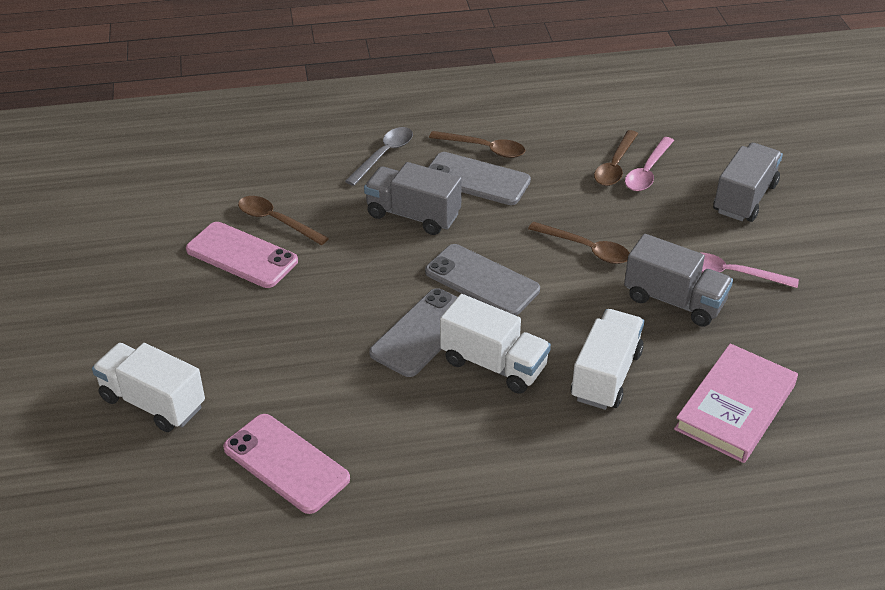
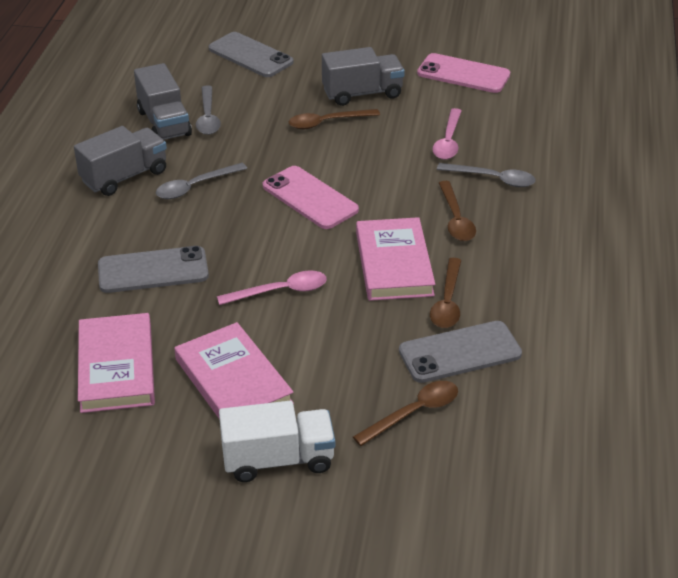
grey spoon: [345,127,413,186] = 1 -> [156,163,247,199] [196,85,221,135] [437,163,536,187] = 3
pink book: [674,343,798,463] = 1 -> [78,313,155,413] [174,322,294,420] [356,217,435,301] = 3
white truck: [92,343,205,432] [440,294,551,394] [571,309,644,410] = 3 -> [219,401,335,482] = 1

